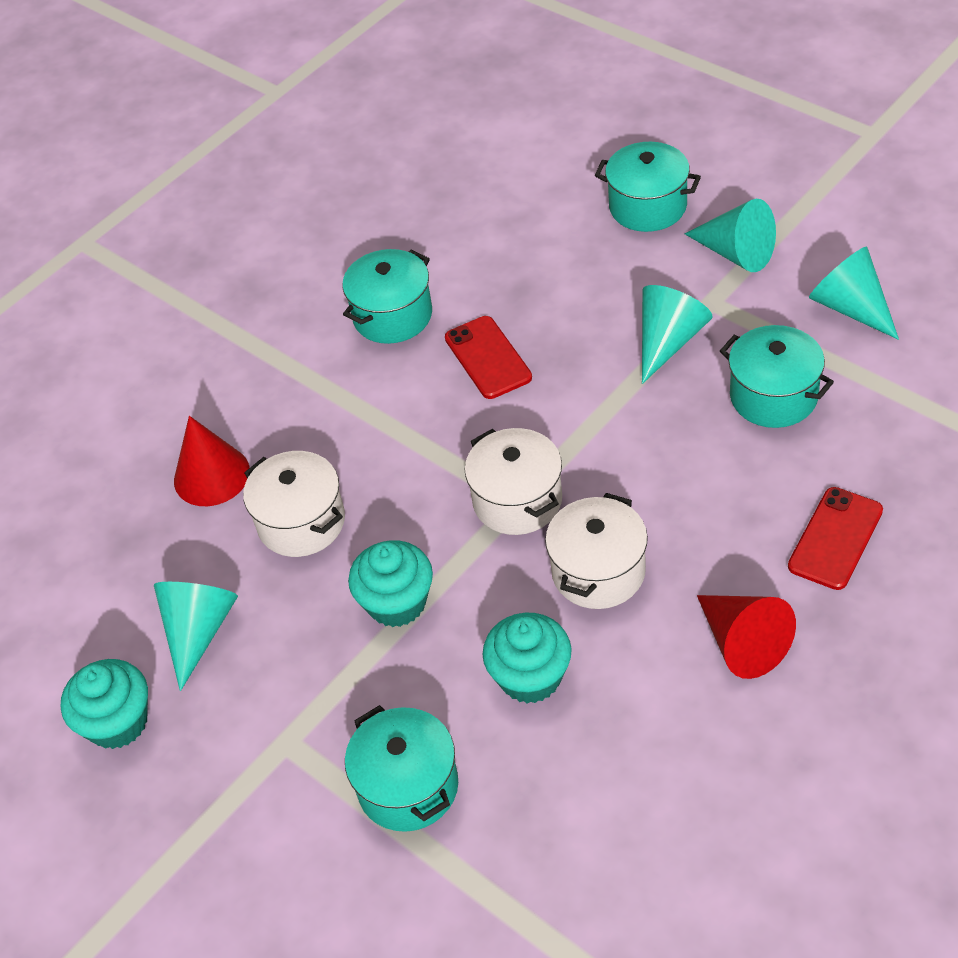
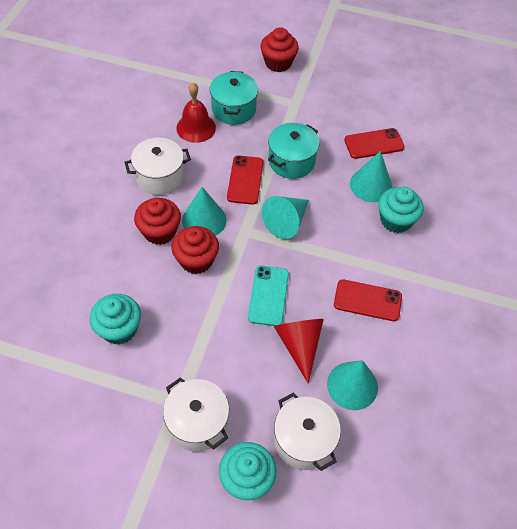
red bell: none = 0 -> [176,83,216,143] = 1
red cone: [174,416,250,506] [697,595,796,679] = 2 -> [274,319,324,384] = 1
red cupcake: none = 0 -> [134,198,181,245] [171,226,219,274] [260,27,299,72] = 3
red phone: [445,316,532,399] [788,487,883,590] = 2 -> [227,155,263,205] [334,279,402,321] [344,128,405,159] = 3
turquoise phone: none = 0 -> [248,266,289,326] = 1
turquoise pot: [342,249,432,344] [345,705,458,832] [595,142,701,232] [720,325,834,428] = 4 -> [210,71,258,125] [268,123,319,179] = 2

